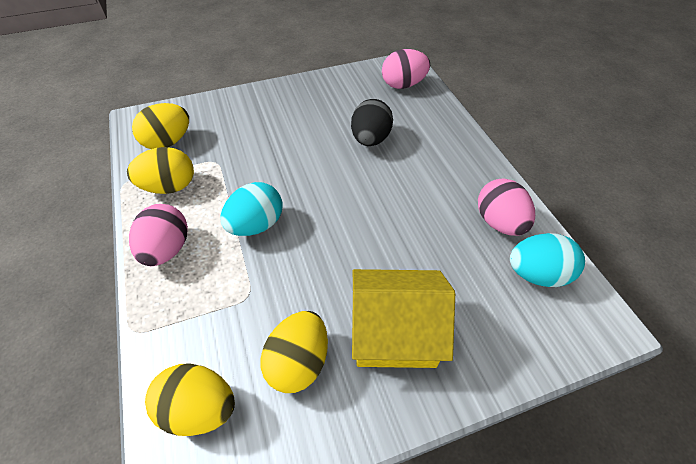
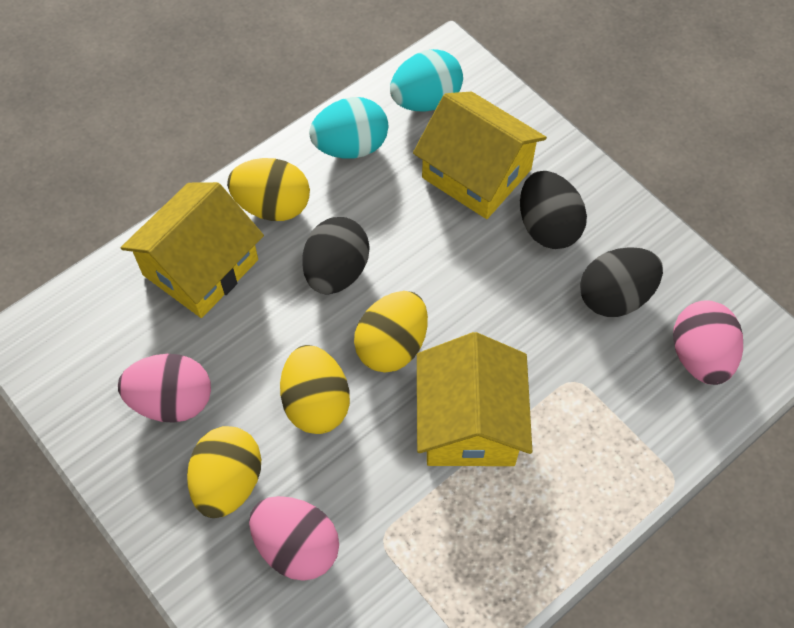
black egg: [351,99,393,146] = 1 -> [302,217,369,294] [520,171,587,249] [580,247,663,317] = 3
yellow house: [352,269,455,368] = 1 -> [120,182,264,318] [413,92,547,219] [417,332,532,466] = 3

